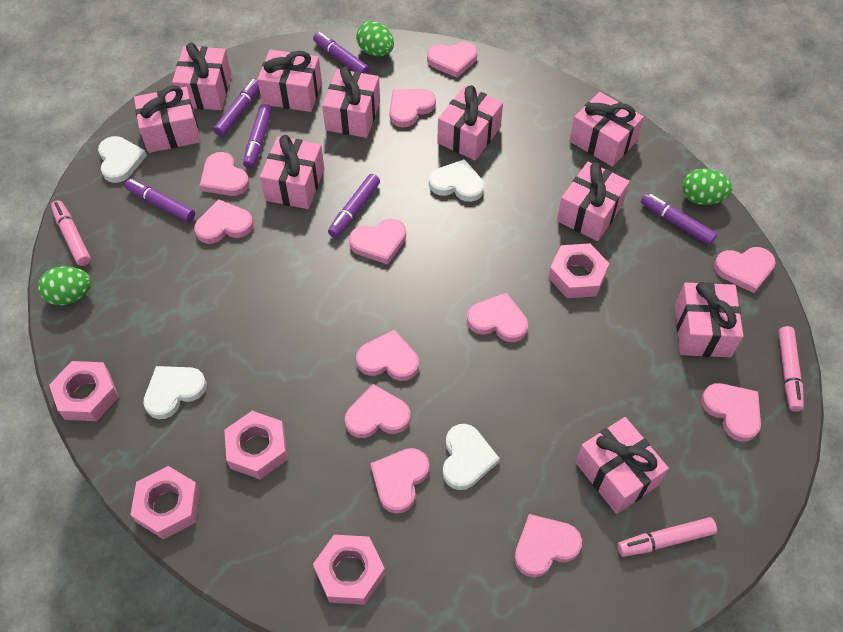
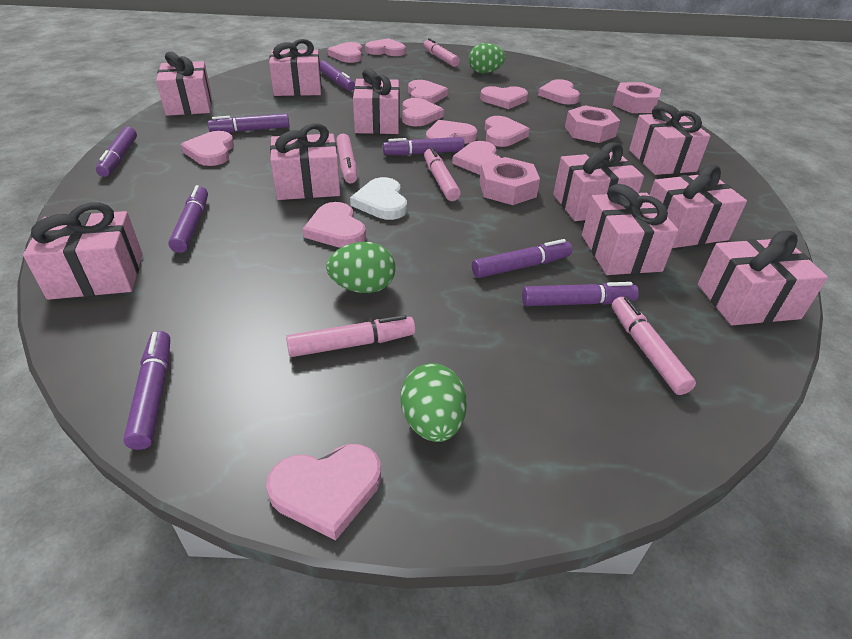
pink marker: [51,200,91,266] [617,517,717,557] [778,326,804,412] = 3 -> [286,315,416,357] [336,134,357,183] [424,38,460,67] [424,147,461,201] [612,297,696,395] = 5
pink nut: [49,361,119,421] [131,466,200,539] [224,411,288,480] [313,535,385,605] [548,243,609,298] = 5 -> [480,157,540,205] [565,105,620,143] [613,82,661,113] = 3
purple marker: [125,179,195,222] [214,79,259,137] [243,104,272,168] [313,32,370,74] [328,174,380,238] [641,193,717,245] = 6 -> [96,127,137,177] [123,331,170,450] [168,185,208,253] [208,113,289,133] [320,60,355,91] [383,137,464,156] [472,239,572,278] [522,282,639,306] = 8
white heart: [98,136,147,183] [143,366,207,419] [429,159,484,202] [443,424,500,490] = 4 -> [350,177,407,220] = 1

